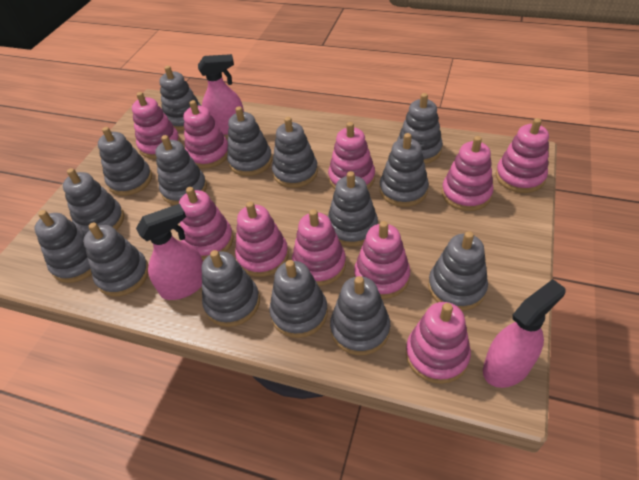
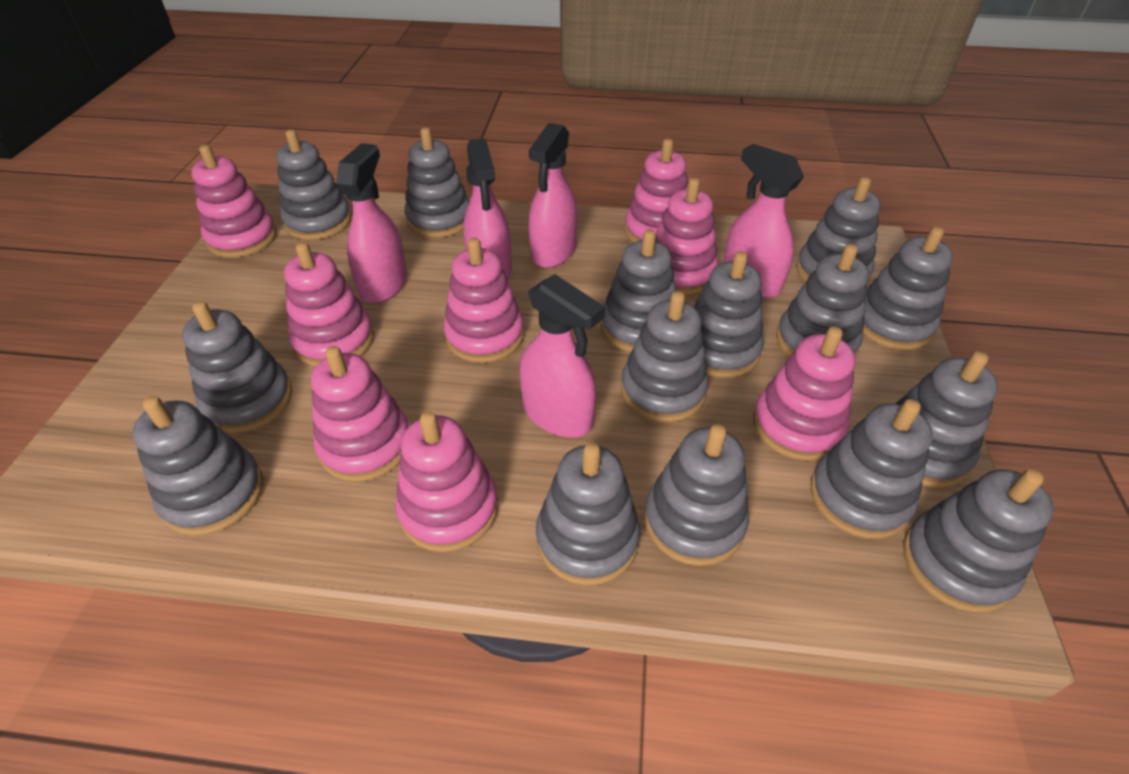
pink spray bottle: [136,204,203,300] [198,54,244,135] [483,279,566,388] = 3 -> [336,143,407,303] [463,139,512,278] [519,274,605,438] [528,123,577,268] [723,144,804,298] = 5
pink stacking toy: [132,92,180,159] [179,187,234,260] [183,100,228,169] [235,202,289,277] [292,209,346,286] [328,122,375,189] [354,221,410,299] [406,302,471,384] [442,136,493,211] [496,118,549,193] = 10 -> [191,145,277,258] [284,242,374,367] [311,346,409,482] [395,411,498,552] [443,238,524,363] [624,138,688,243] [655,178,718,295] [753,326,855,461] = 8

